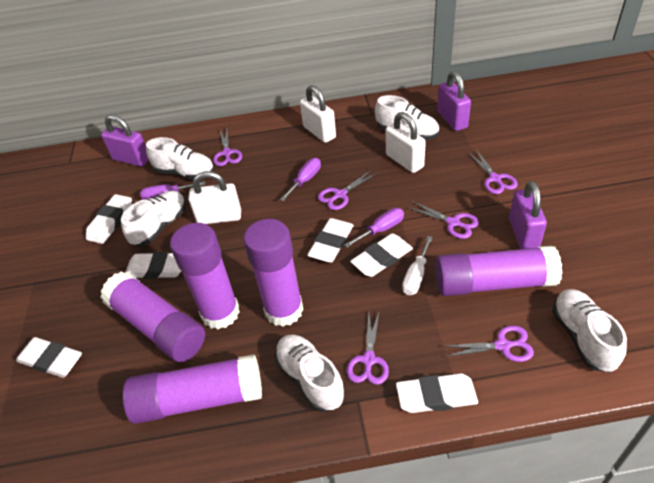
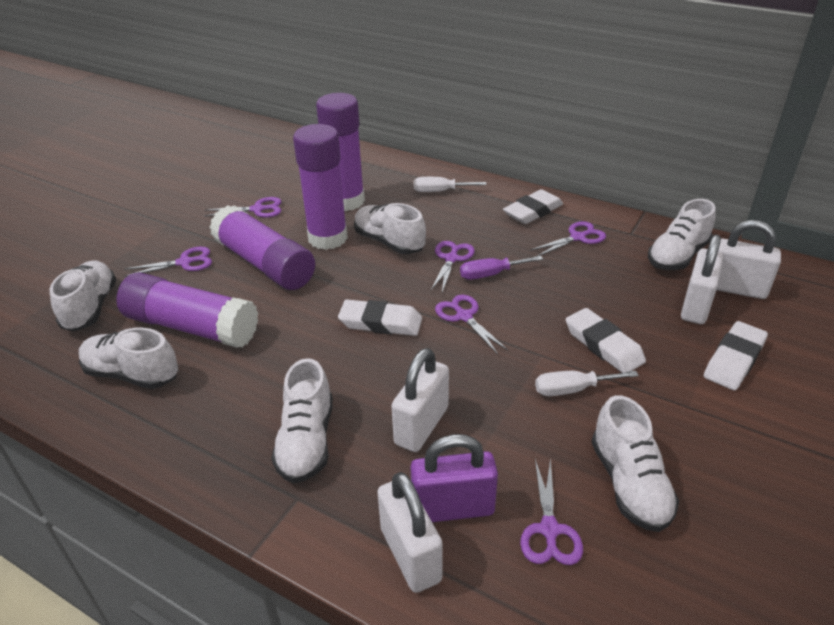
purple glue stick: [100,271,205,362] [123,354,262,424] [170,223,240,329] [244,219,304,327] [435,245,563,296] = 5 -> [116,272,258,348] [209,205,315,290] [293,124,348,250] [316,93,365,211] = 4
purple padlock: [101,115,149,167] [437,71,471,131] [509,181,547,249] = 3 -> [410,434,498,522] = 1
purple screwdriver: [140,181,205,200] [280,158,321,201] [344,208,404,248] = 3 -> [460,256,543,280] = 1
white eraser: [16,337,82,378] [86,194,132,244] [126,252,181,279] [307,218,354,263] [350,233,413,277] [396,373,478,413] = 6 -> [338,299,422,336] [503,189,563,224] [566,308,646,373] [704,321,768,390] = 4
white padlock: [188,171,241,224] [300,85,336,143] [386,112,426,173] = 3 -> [377,472,443,593] [392,348,449,452] [681,234,723,324] [716,220,781,299] = 4
white screwdriver: [402,236,433,295] = 1 -> [414,177,487,192] [535,371,639,396] = 2
white shoe: [121,191,186,246] [146,137,214,180] [275,335,345,412] [375,95,439,140] [552,289,627,372] = 5 -> [49,260,116,332] [79,327,178,389] [271,358,333,483] [354,203,426,254] [591,395,679,532] [648,199,716,270] = 6

